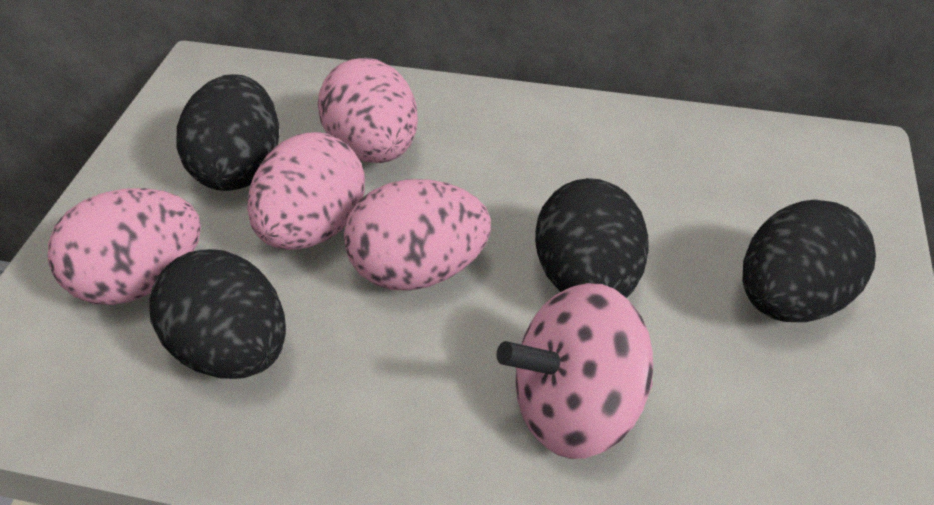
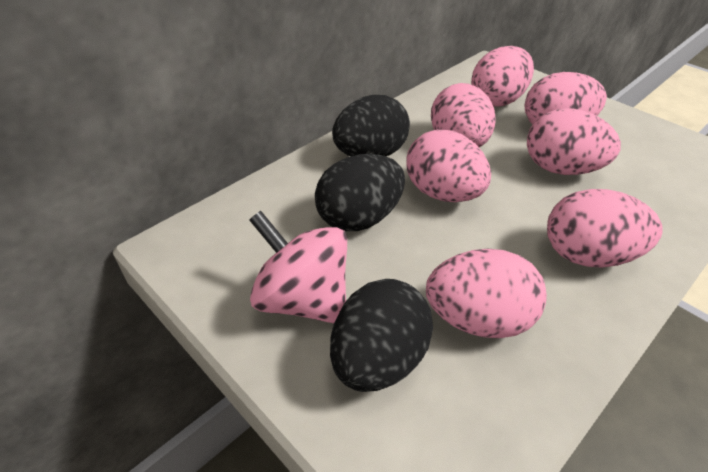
black egg: [149,249,286,379] [177,74,279,191] [535,178,649,298] [743,199,876,322] = 4 -> [315,154,405,231] [330,279,433,392] [332,95,410,156] = 3
pink egg: [48,188,201,305] [247,132,365,250] [318,58,418,163] [344,179,491,291] = 4 -> [406,129,491,202] [426,249,547,338] [431,83,496,147] [471,46,534,107] [525,72,607,124] [527,108,621,175] [547,189,663,267] = 7

